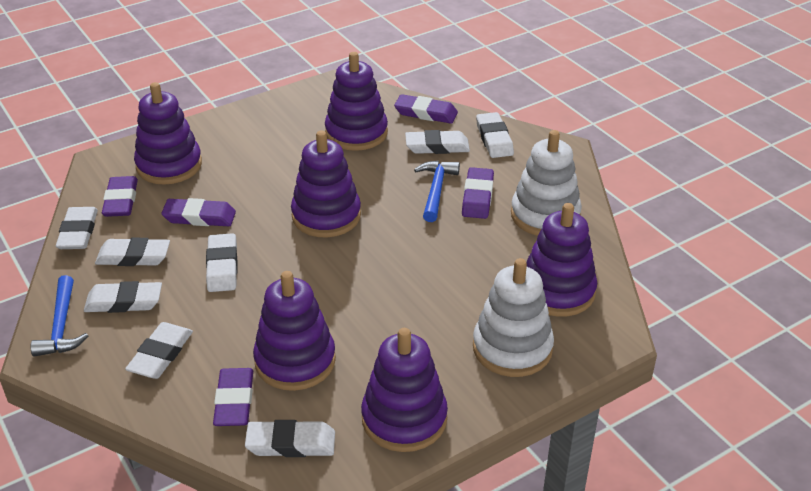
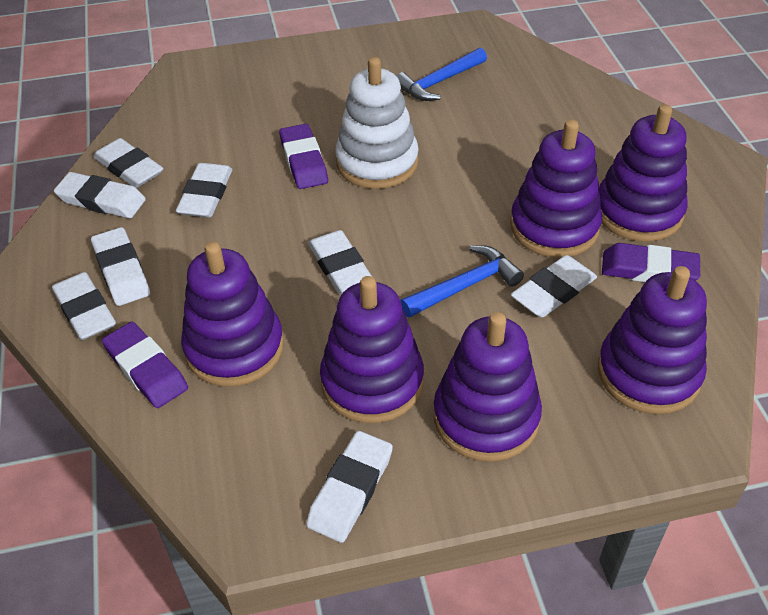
purple eraser: [102,176,138,217] [161,198,236,226] [213,368,253,426] [394,94,458,124] [462,167,494,219] = 5 -> [102,322,188,408] [279,124,328,189] [602,243,700,282] = 3
white stacking toy: [473,258,554,377] [511,130,582,236] = 2 -> [335,57,419,189] = 1

